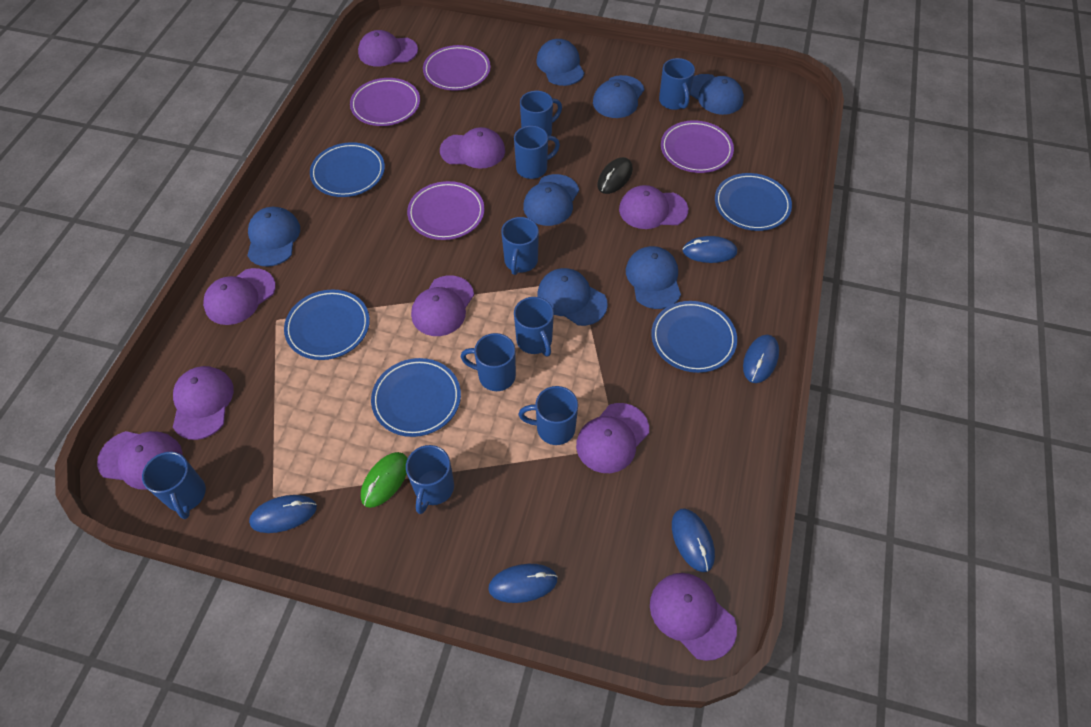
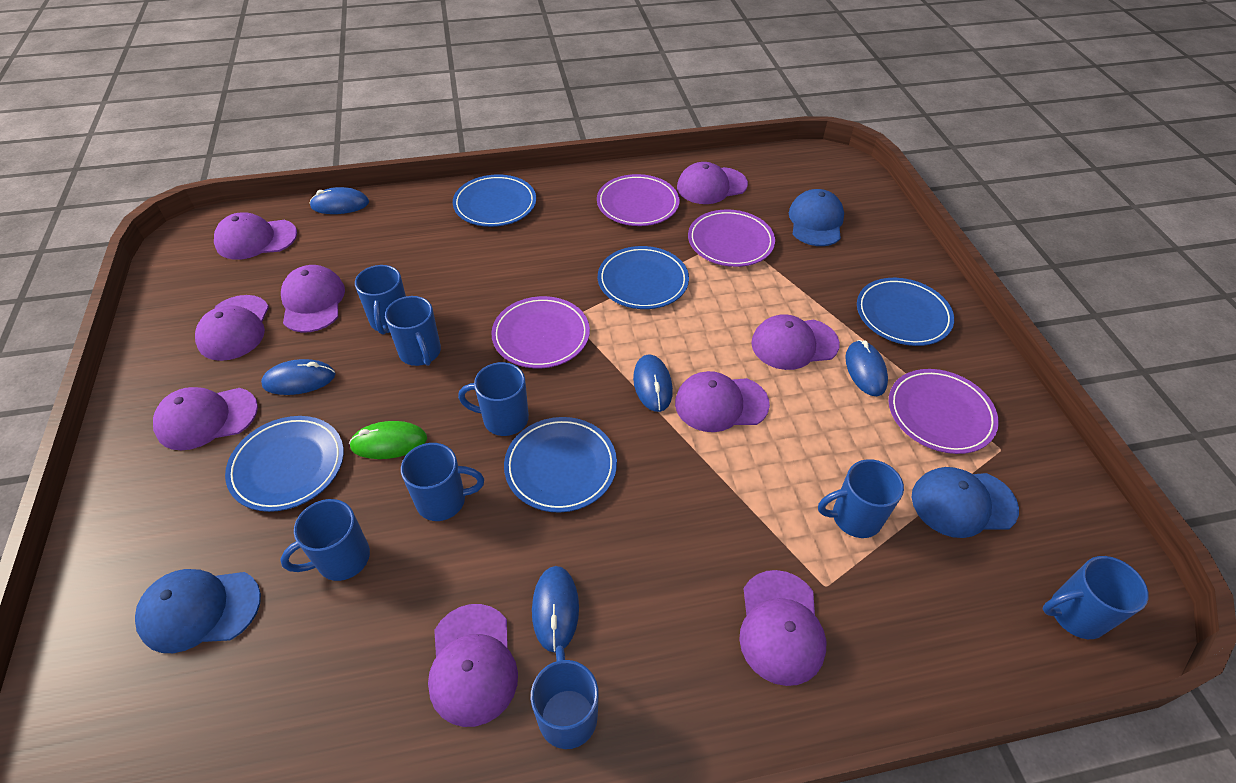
black mouse: [597,157,633,194] = 1 -> none = 0
blue cap: [247,207,300,267] [523,174,579,226] [536,39,584,86] [538,268,608,326] [593,75,644,118] [626,246,681,309] [690,74,744,115] = 7 -> [135,569,261,653] [789,189,844,246] [912,467,1019,538] = 3
blue mug: [142,452,206,519] [406,445,454,514] [461,333,516,391] [501,217,539,275] [514,126,560,179] [514,297,554,356] [518,386,578,445] [520,91,562,136] [659,58,695,110] = 9 -> [280,499,370,581] [355,265,406,335] [385,296,441,366] [401,443,484,521] [458,362,529,436] [531,646,599,749] [818,459,904,538] [1043,556,1149,639] = 8

